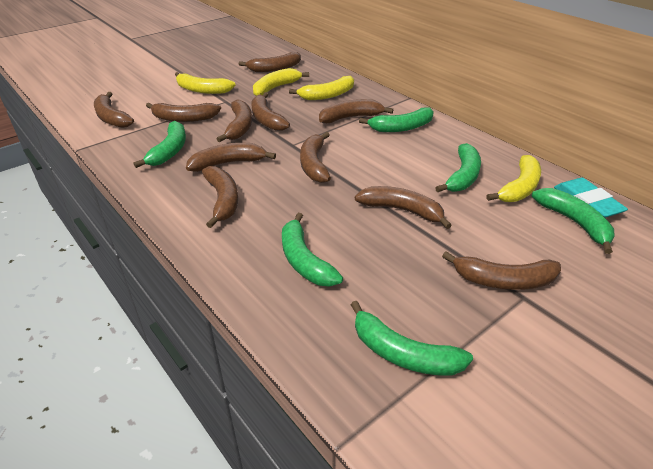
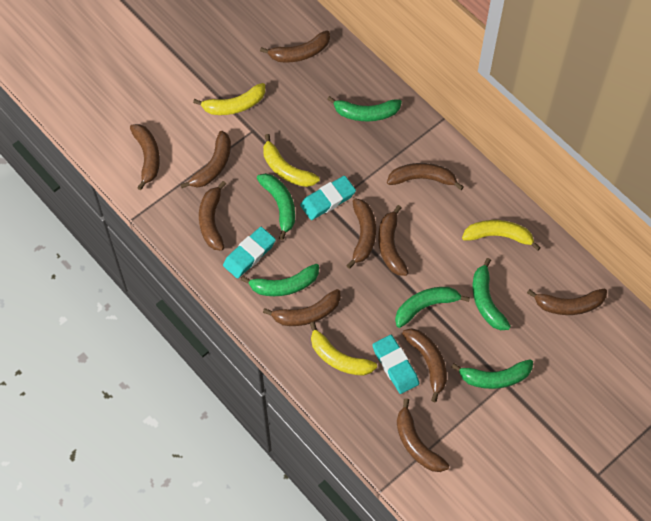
turquoise eraser: [554,178,628,218] = 1 -> [223,227,276,279] [300,176,356,220] [372,335,419,394] = 3

